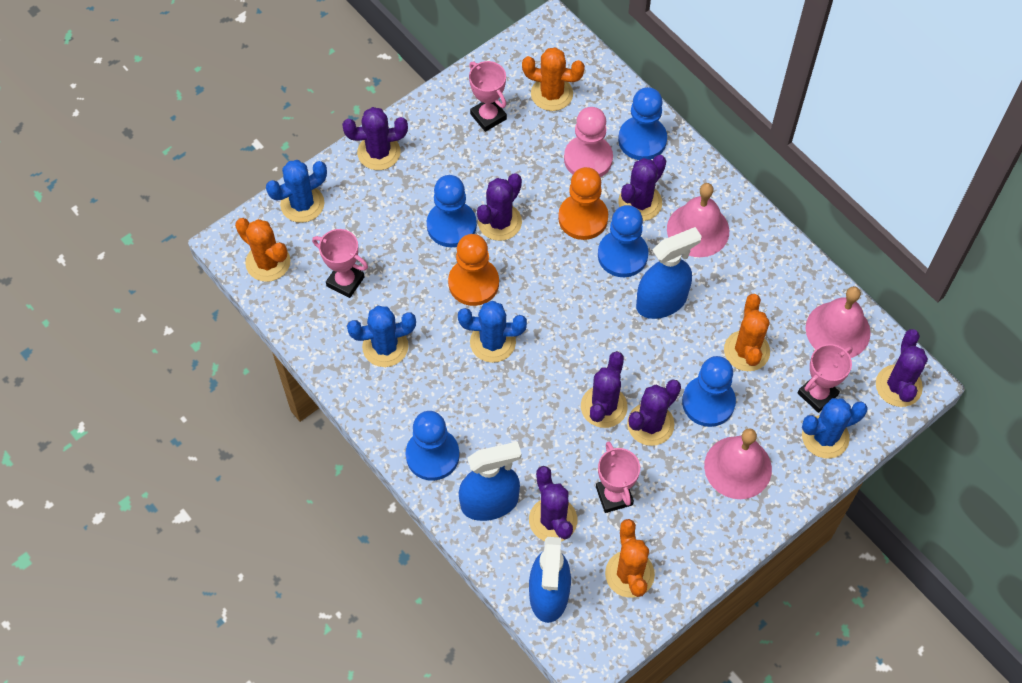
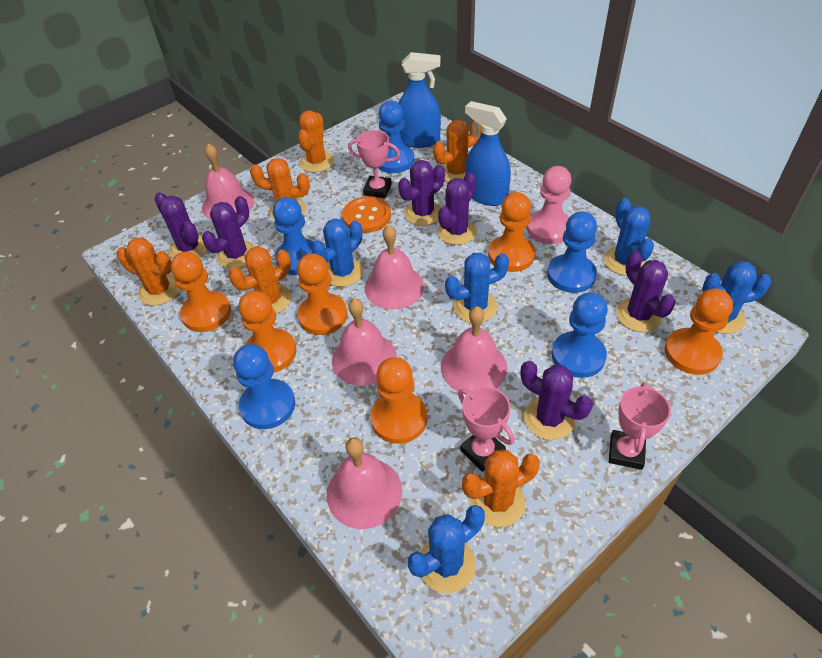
blue cactus: [266,160,327,223] [347,306,416,367] [458,301,527,363] [802,398,868,458] = 4 -> [311,218,364,287] [408,505,485,593] [445,253,509,323] [604,198,654,276] [702,261,772,334] = 5
blue spray bottle: [459,442,521,521] [529,537,571,623] [636,227,702,319] = 3 -> [399,52,441,148] [465,101,511,206] = 2
orange button: none = 0 -> [342,196,391,233] = 1
orange cactus: [235,218,290,282] [522,47,585,111] [605,519,655,598] [724,294,770,371] = 4 -> [117,238,180,306] [229,246,291,314] [250,158,310,220] [298,110,334,173] [433,120,481,182] [462,450,540,527] = 6
orange pawn: [448,234,499,306] [558,167,608,240] = 2 -> [171,252,231,332] [239,291,296,373] [297,253,348,335] [371,357,427,444] [488,192,535,272] [665,289,733,375] = 6
pink bell: [667,183,729,257] [704,428,772,499] [806,286,871,358] = 3 -> [202,143,254,220] [327,437,402,529] [332,298,397,386] [365,225,424,310] [441,306,507,391] = 5
pink trophy: [312,229,368,298] [469,61,507,132] [596,441,640,513] [798,344,853,413] = 4 -> [348,130,400,198] [458,387,515,472] [609,382,671,470] = 3
purple cactus: [342,107,408,170] [477,173,522,241] [529,466,577,542] [581,351,628,428] [618,155,666,221] [627,380,681,446] [876,329,928,407] = 7 -> [154,192,207,258] [202,196,255,269] [398,160,445,226] [437,172,477,245] [521,361,593,440] [616,251,676,332] = 6

